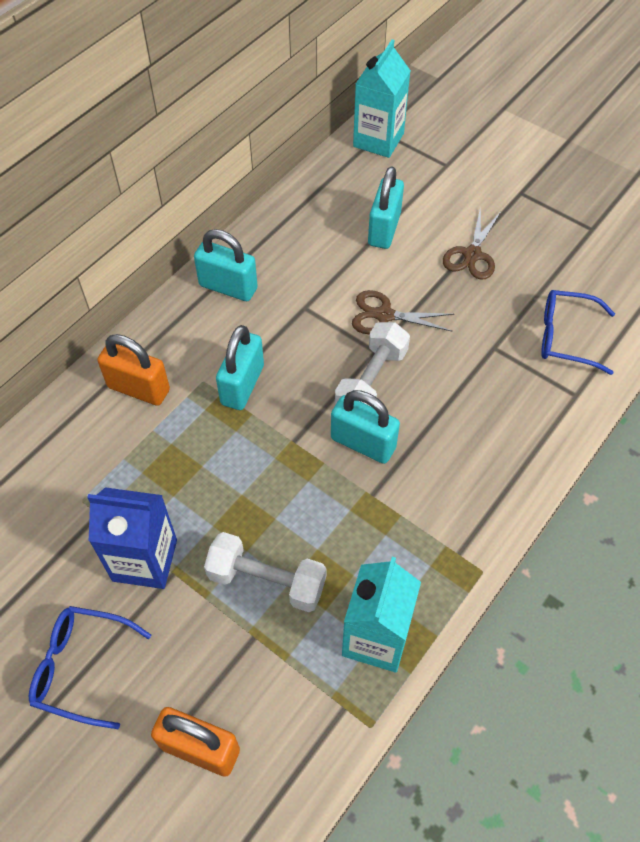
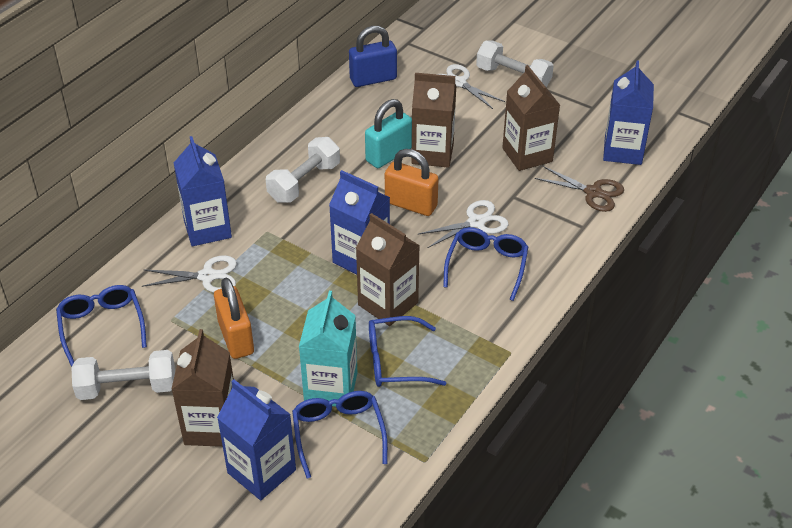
blue carton: [87,487,177,589] = 1 -> [174,136,232,246] [217,380,296,500] [329,170,390,274] [603,61,654,165] = 4
blue glasses: [29,606,152,729] [541,290,615,375] = 2 -> [56,285,147,367] [292,391,388,479] [369,316,447,387] [443,227,528,301] = 4
blue padlock: none = 0 -> [349,26,397,87] = 1
brown carton: none = 0 -> [171,329,234,447] [356,213,420,326] [411,73,456,168] [502,65,560,171] = 4
brown scissors: [352,290,454,334] [443,206,501,280] = 2 -> [535,166,624,212] = 1
turquoise carton: [342,557,421,673] [353,39,411,158] = 2 -> [299,291,357,407] = 1
turquoise padlock: [194,229,258,301] [216,325,264,410] [331,390,400,464] [368,166,404,249] = 4 -> [365,99,412,168] = 1
white dumbbell: [204,532,326,612] [335,322,410,406] = 2 -> [71,350,175,400] [266,137,340,203] [476,41,554,87] = 3
white scissors: none = 0 -> [142,255,237,293] [418,200,509,248] [437,64,505,109] = 3

